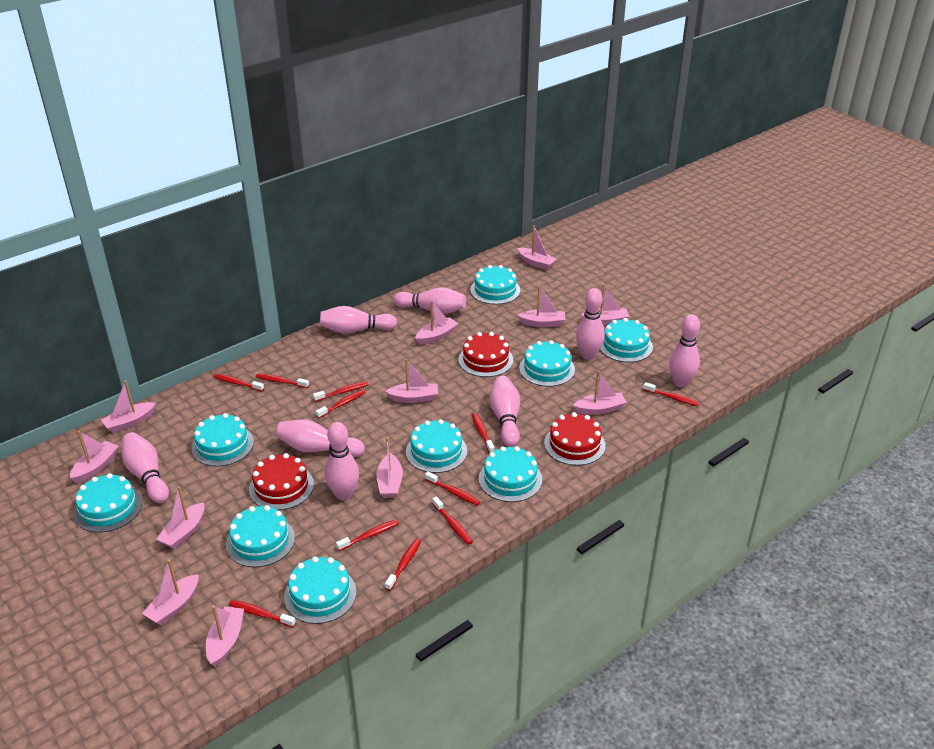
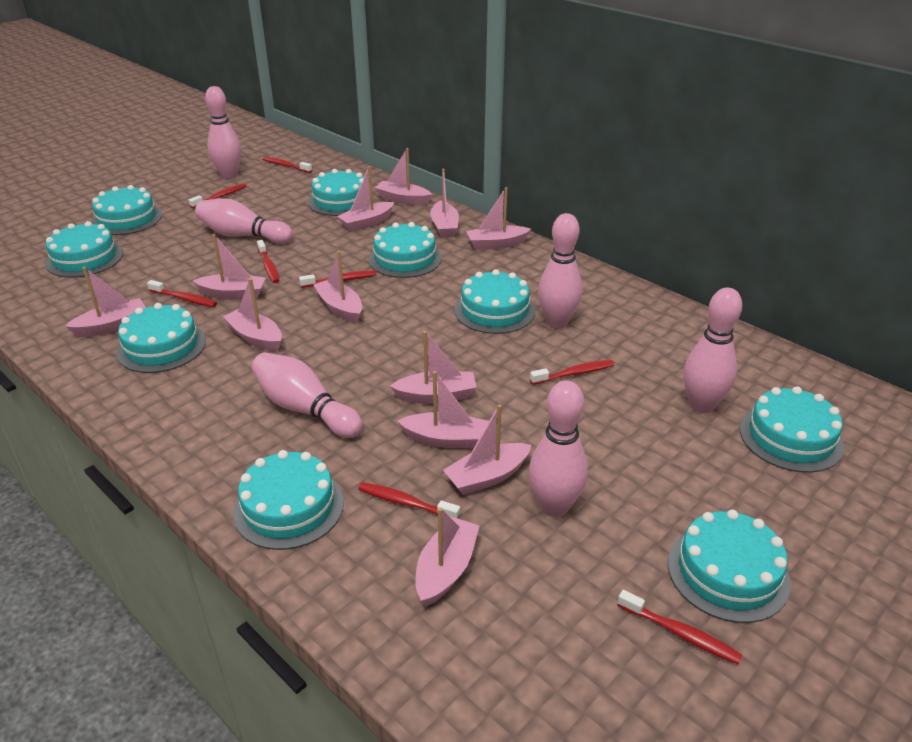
pink bowling pin: [122,432,169,503] [276,419,365,457] [320,306,397,334] [325,422,359,500] [393,287,466,314] [489,376,520,447] [576,288,605,360] [669,314,700,387] = 8 -> [195,198,293,244] [205,86,241,178] [252,352,362,438] [529,380,588,517] [538,213,583,328] [684,288,742,413] = 6
red cake: [249,453,314,510] [459,332,513,377] [544,412,606,466] = 3 -> none = 0
red toothbrush: [213,374,264,392] [229,600,296,628] [256,374,309,388] [313,381,369,402] [316,389,366,418] [336,519,399,551] [385,539,421,591] [425,471,480,506] [432,496,473,545] [472,413,495,454] [643,382,700,407] = 11 -> [147,280,217,307] [189,183,246,209] [257,240,280,283] [262,157,312,173] [299,270,377,288] [358,482,460,519] [530,360,614,385] [617,590,743,665] = 8

